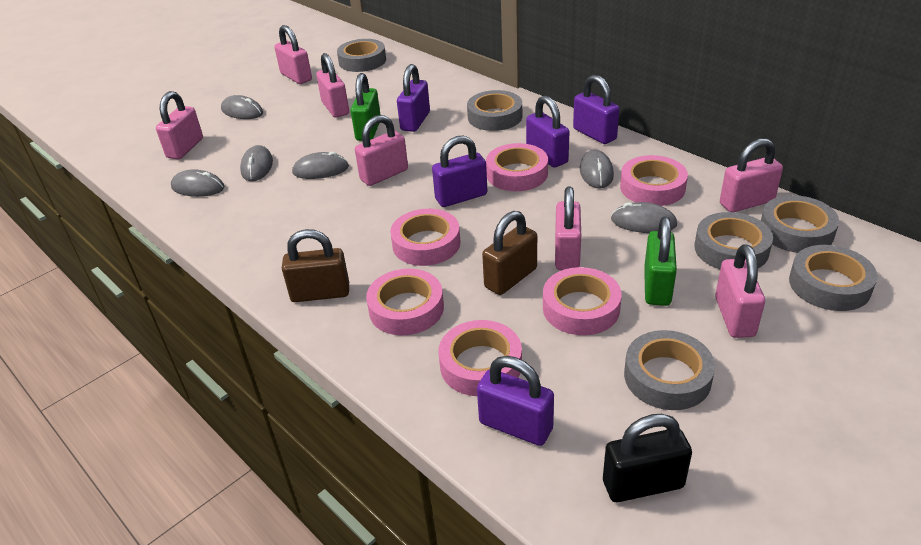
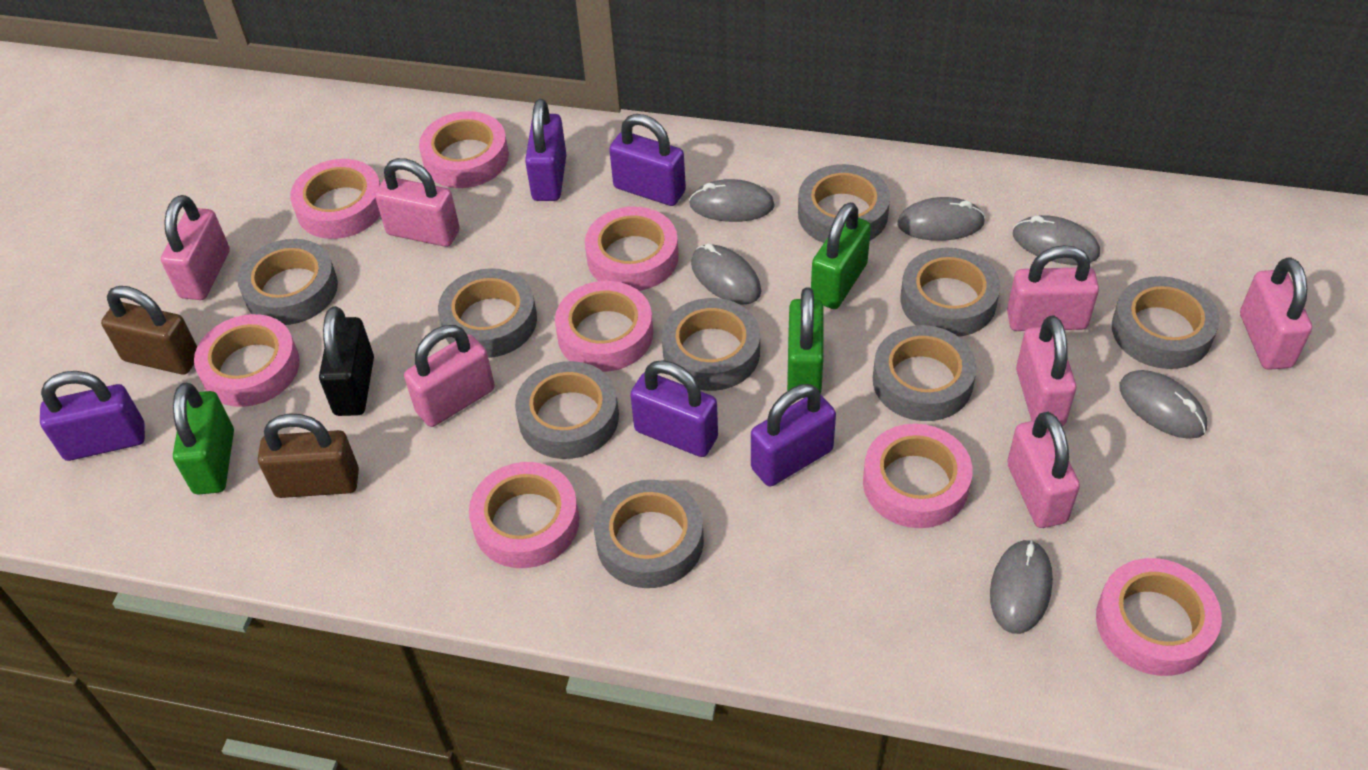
green padlock: [350,73,380,141] [644,217,677,306] = 2 -> [173,383,234,495] [787,287,824,398] [811,202,871,309] = 3
grey tape: [337,39,386,72] [467,90,522,131] [624,330,715,410] [694,212,773,269] [761,195,839,253] [789,245,878,311] = 6 -> [238,239,338,325] [438,268,537,358] [515,361,619,459] [594,480,704,588] [662,298,760,391] [798,164,890,243] [873,325,977,421] [900,247,1000,337] [1112,276,1220,369] = 9
pink tape: [366,269,444,335] [390,209,460,266] [438,320,522,396] [486,143,548,191] [543,267,622,335] [620,155,688,206] = 6 -> [194,314,300,407] [290,159,380,239] [419,111,509,188] [469,462,579,568] [555,281,653,372] [585,207,679,291] [863,424,973,528] [1096,558,1222,676] = 8

